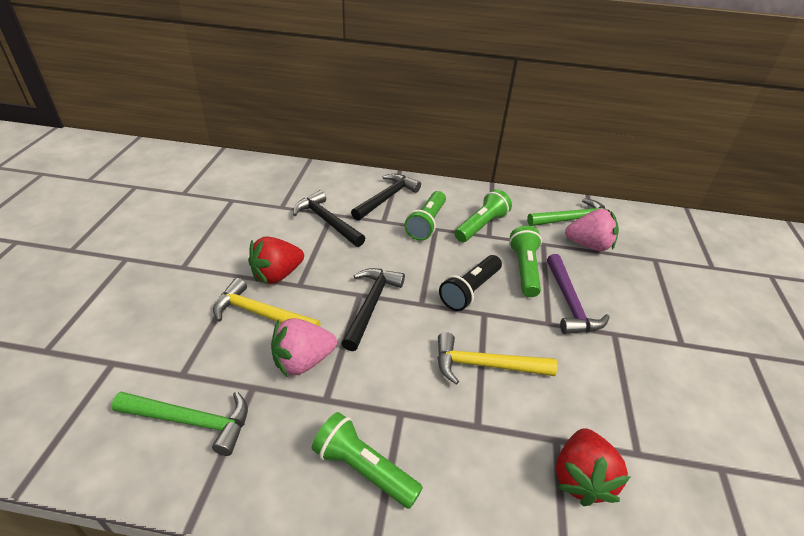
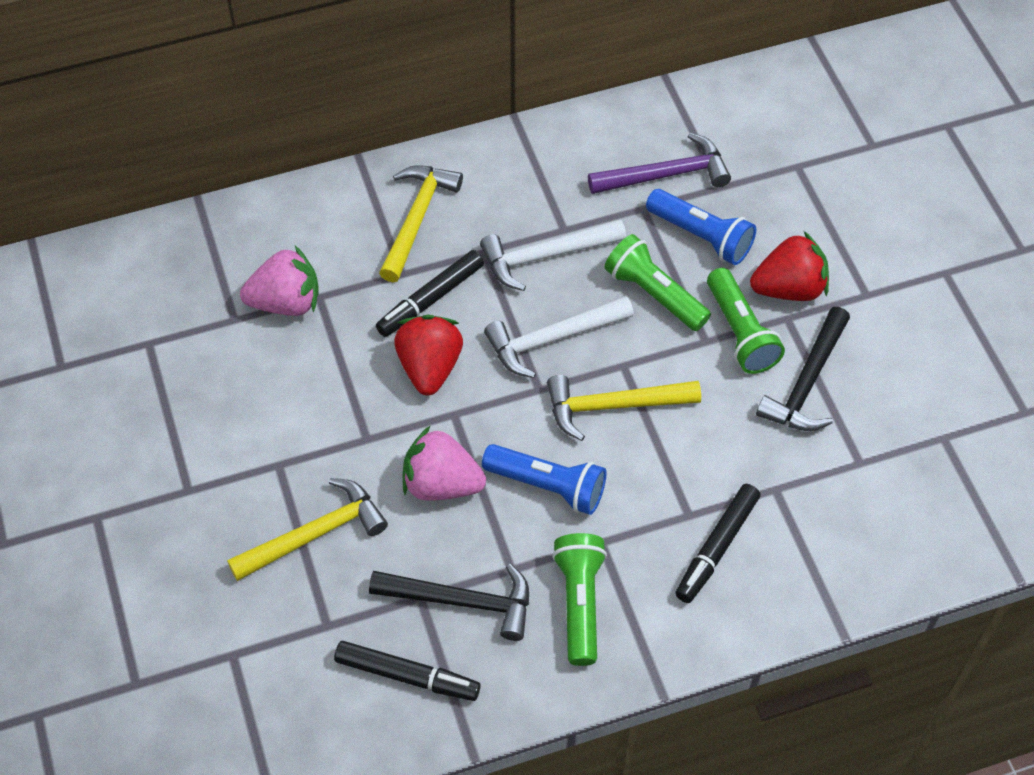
black flashlight: [439,255,502,311] = 1 -> none = 0
black hammer: [293,190,365,247] [341,268,405,351] [351,174,421,221] = 3 -> [369,564,529,641] [756,307,850,431] = 2
black marker: none = 0 -> [334,641,481,701] [376,250,484,337] [675,484,760,603] = 3
blue flashlight: none = 0 -> [482,444,607,515] [646,189,756,265] = 2
green flashlight: [312,412,423,509] [404,191,446,241] [454,189,512,242] [509,226,542,297] = 4 -> [552,533,607,666] [604,234,711,331] [707,268,785,374] = 3
green hammer: [112,391,248,456] [527,198,616,226] = 2 -> none = 0
white hammer: none = 0 -> [480,219,626,291] [484,296,634,378] = 2
yellow hammer: [213,278,321,326] [437,332,557,385] = 2 -> [227,478,388,581] [379,165,463,282] [547,375,701,441] = 3

